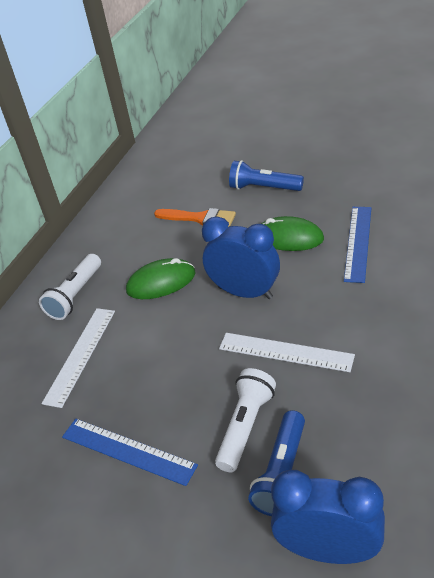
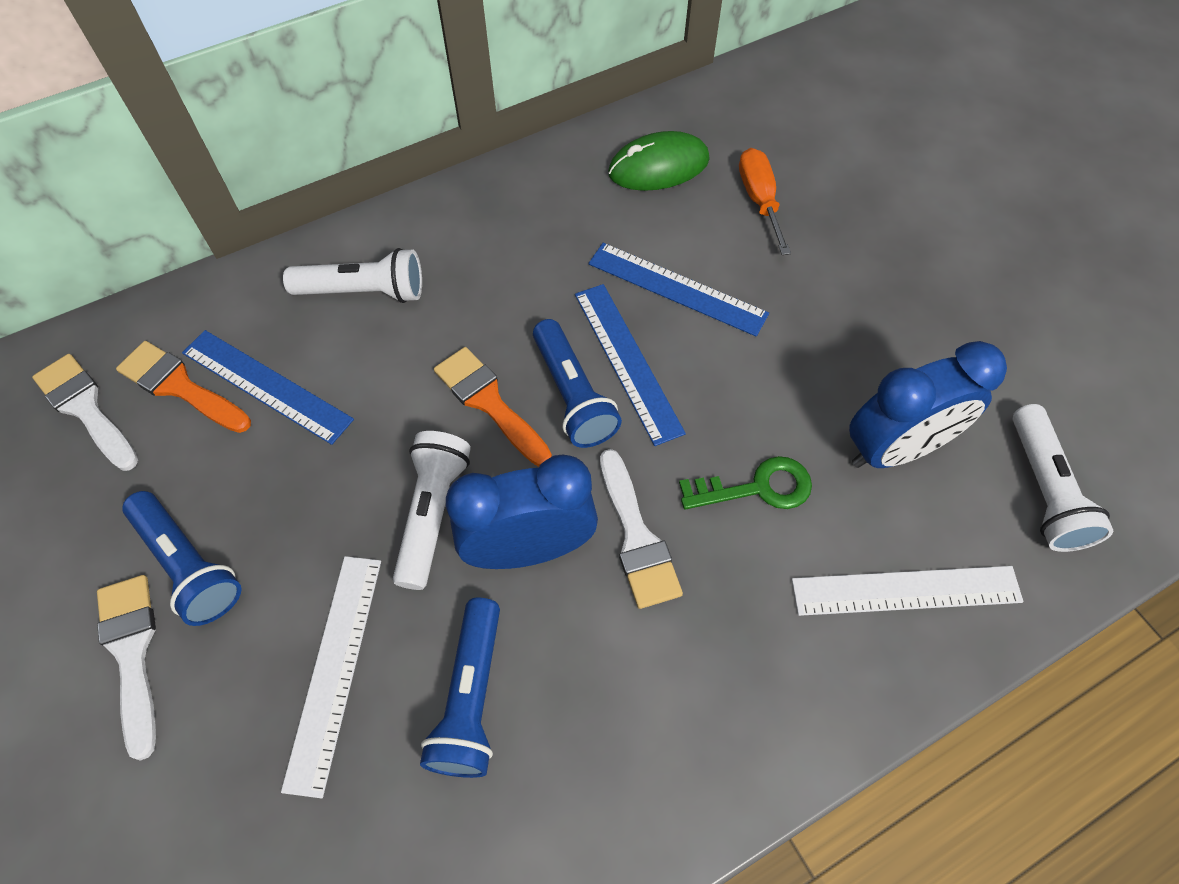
blue flashlight: [229,160,304,191] [248,410,305,516] = 2 -> [122,491,242,626] [420,598,500,778] [533,319,622,448] = 3
blue ruler: [62,419,198,486] [344,207,371,283] = 2 -> [182,330,354,445] [575,284,686,446] [588,243,769,337] = 3
green key: none = 0 -> [679,456,812,509] = 1
green mouse: [126,258,195,299] [261,216,324,251] = 2 -> [608,131,710,191] = 1
orange brush: [154,208,236,227] = 1 -> [116,341,251,433] [434,347,552,467] = 2
orange screwdriver: none = 0 -> [739,148,791,255] = 1
white brush: none = 0 -> [32,354,138,471] [97,575,156,761] [600,449,683,609] = 3
white flashlight: [39,254,101,320] [215,368,276,472] = 2 -> [283,248,422,303] [393,431,471,590] [1012,404,1113,552] = 3

